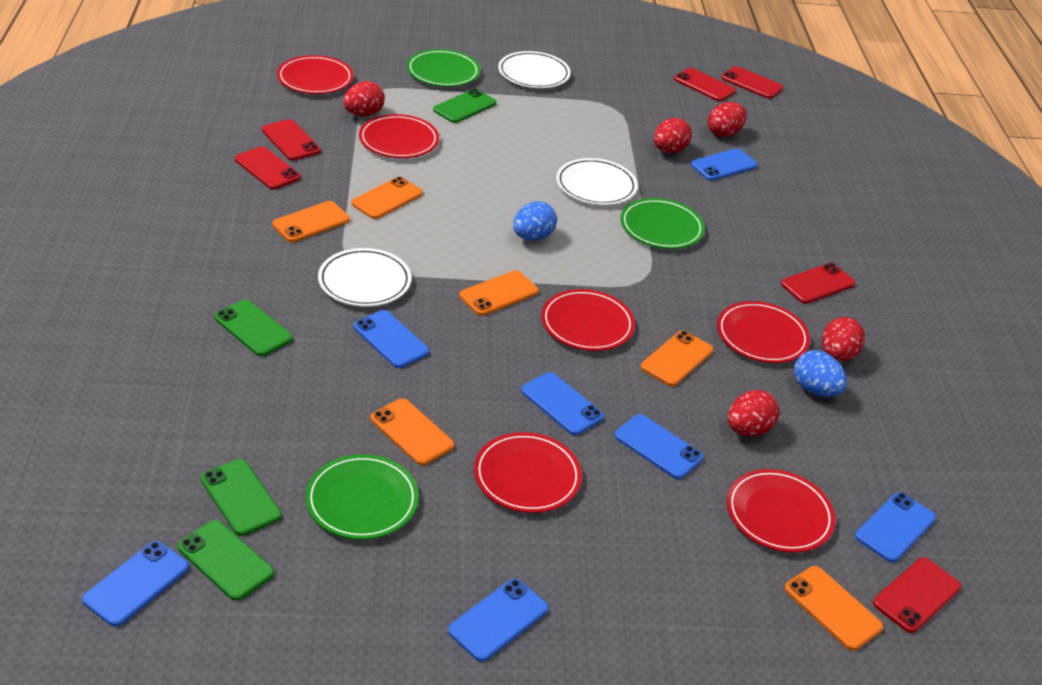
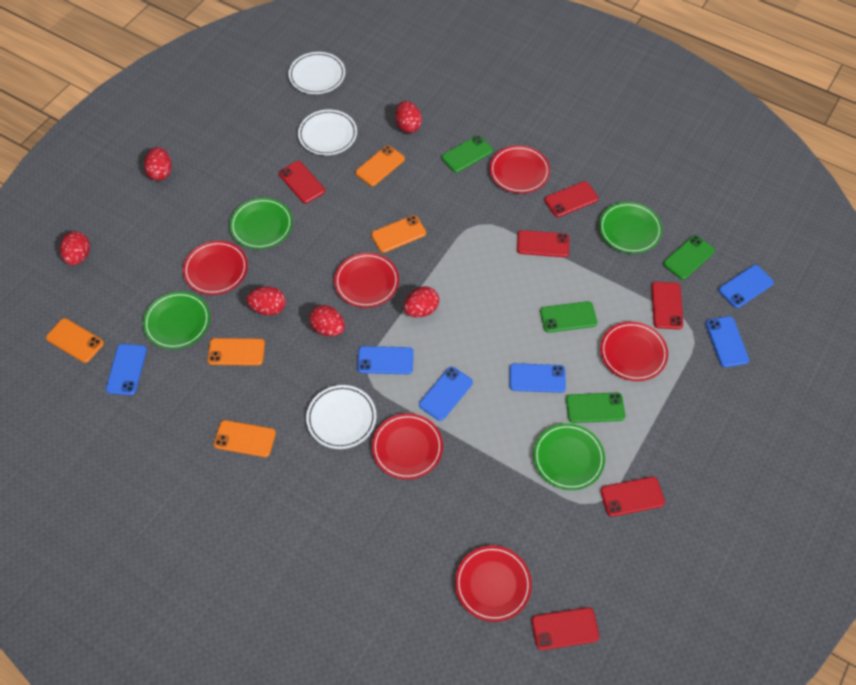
blue egg: [513,201,557,241] [794,351,847,397] = 2 -> none = 0
blue phone: [82,541,189,627] [353,310,429,368] [448,579,548,662] [521,372,604,435] [614,414,703,479] [691,148,758,181] [855,492,936,563] = 7 -> [106,344,147,395] [357,346,414,374] [419,367,473,421] [509,363,566,393] [705,316,749,367] [718,265,774,308] = 6
green plate: [306,454,419,540] [407,49,480,87] [620,198,705,249] = 3 -> [143,292,210,349] [230,198,293,249] [533,423,605,490] [599,202,662,254] = 4
orange phone: [272,201,350,242] [351,177,423,219] [370,398,454,465] [459,270,539,316] [641,331,714,386] [784,566,883,651] = 6 -> [46,318,104,363] [207,338,265,366] [214,420,276,457] [355,145,405,186] [371,215,426,253] = 5
red egg: [343,81,385,116] [654,118,692,153] [708,102,747,137] [728,390,780,436] [822,317,865,362] = 5 -> [60,231,90,266] [144,147,172,181] [247,287,286,316] [309,305,345,337] [395,101,422,133] [404,286,439,318] = 6

